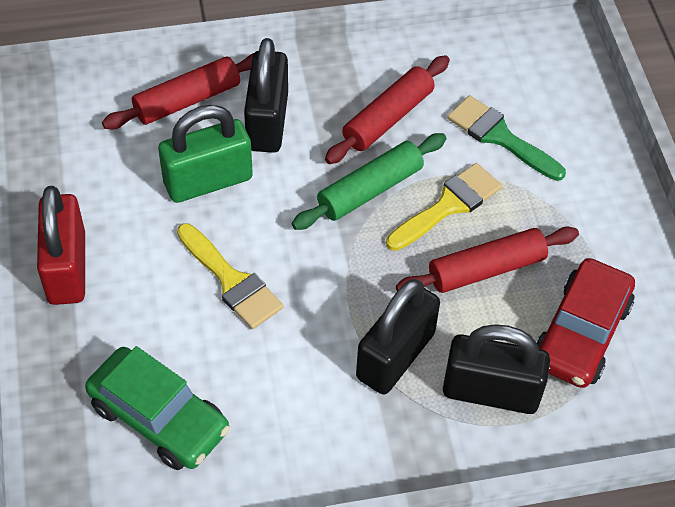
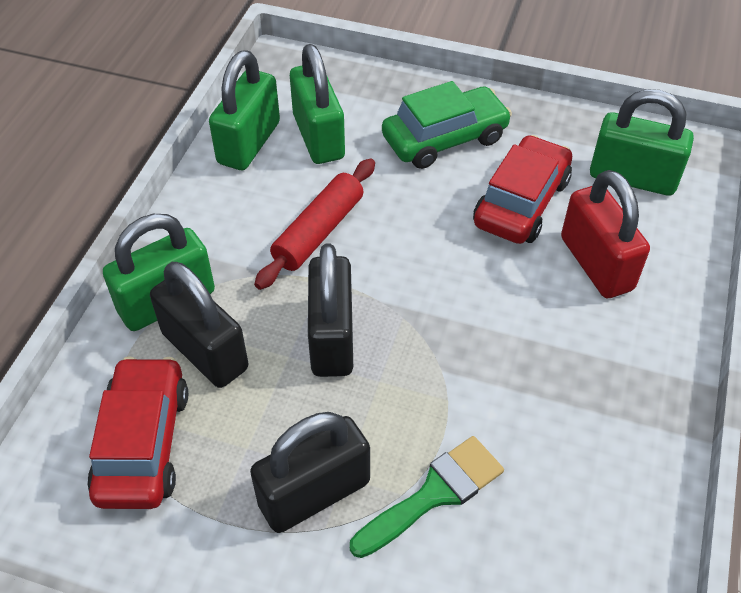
green padlock: [158,105,253,203] = 1 -> [103,214,215,331] [209,50,280,170] [290,44,345,164] [590,89,694,196] = 4
green rolling pin: [292,133,447,230] = 1 -> none = 0
red car: [536,258,635,388] = 1 -> [87,356,188,509] [473,135,572,244] = 2
red rolling pin: [102,53,254,129] [325,55,450,164] [396,226,579,293] = 3 -> [254,158,375,290] = 1
yellow brush: [177,223,284,329] [386,163,502,251] = 2 -> none = 0

